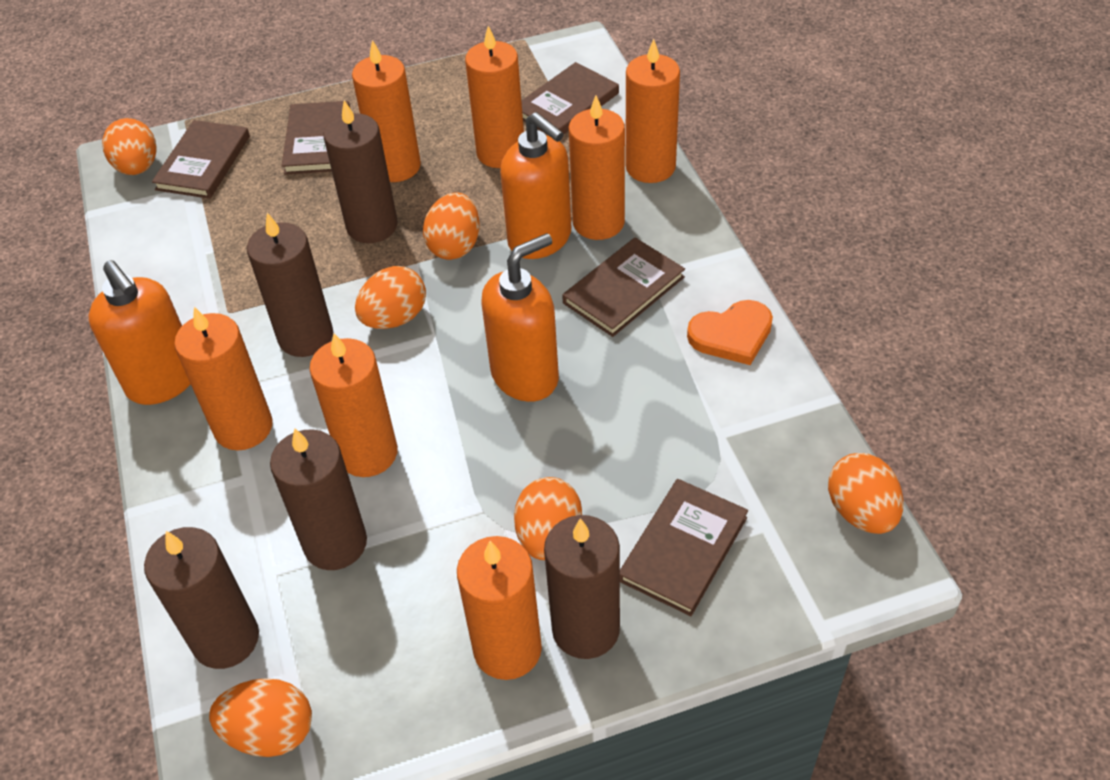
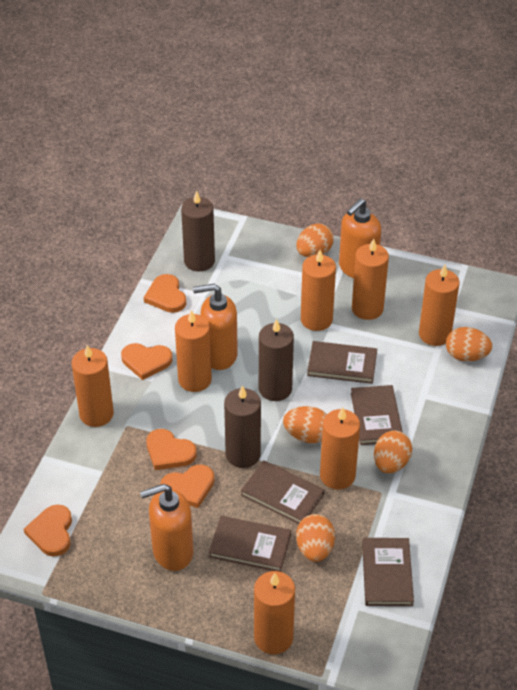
brown candle: [144,527,259,669] [247,213,333,357] [270,428,367,570] [324,100,397,243] [544,515,620,659] = 5 -> [181,191,215,272] [224,385,261,468] [259,319,294,401] = 3
orange egg: [102,118,156,175] [209,678,312,757] [355,266,426,329] [423,192,480,260] [514,477,582,560] [828,453,904,534] = 6 -> [283,406,327,443] [296,224,334,257] [296,514,335,562] [374,430,412,473] [446,327,492,362] = 5
orange heart: [687,300,773,365] = 1 -> [24,505,72,557] [121,343,172,380] [144,274,186,313] [146,429,197,470] [160,464,214,508] = 5

